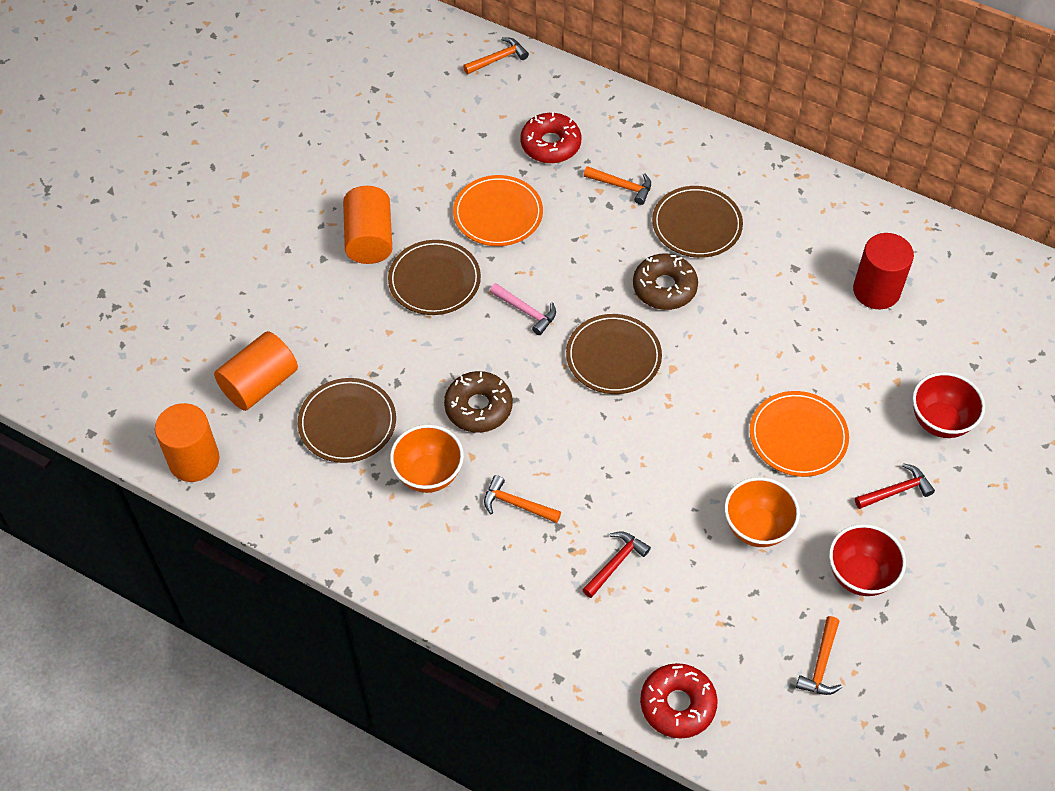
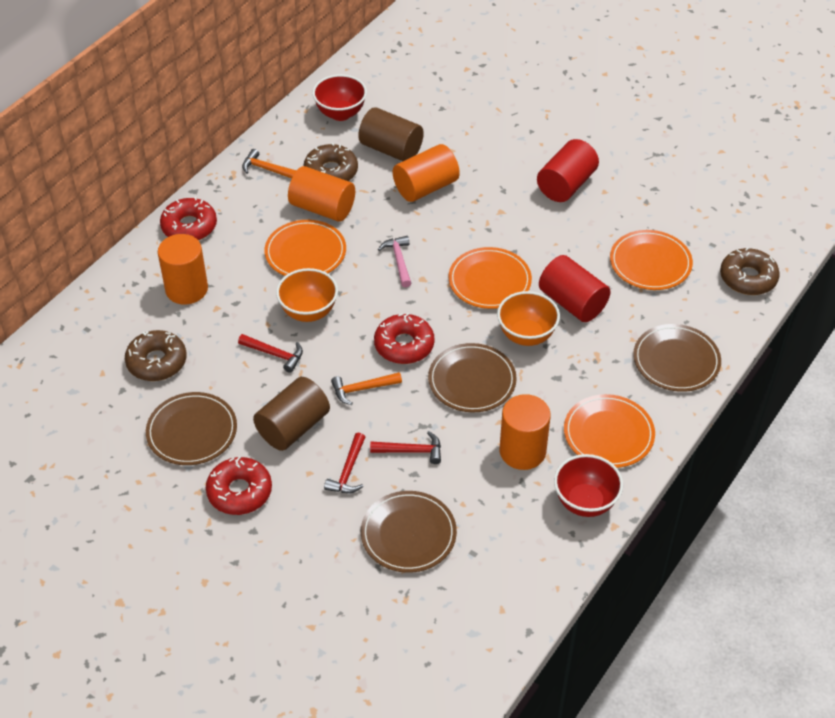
brown cylinder: none = 0 -> [253,377,330,451] [358,107,424,161] = 2
brown donut: [444,371,513,433] [633,254,698,310] = 2 -> [125,330,187,381] [304,143,358,181] [720,247,780,295] = 3
orange cylinder: [155,403,220,482] [214,331,298,411] [343,186,392,264] = 3 -> [158,234,208,304] [288,166,355,222] [393,144,460,202] [500,394,551,470] = 4
orange hammer: [463,37,529,74] [484,475,561,523] [584,166,651,205] [796,616,842,695] = 4 -> [242,149,297,179] [331,372,402,405] = 2
orange plate: [453,175,543,246] [750,391,849,477] = 2 -> [265,220,346,276] [449,247,532,309] [564,394,655,468] [610,230,693,290] = 4
red cylinder: [853,233,914,309] = 1 -> [537,139,599,202] [539,255,611,322] = 2
red donut: [520,112,581,163] [640,663,718,739] = 2 -> [160,197,217,240] [206,456,272,515] [374,313,435,364] = 3
red hammer: [582,532,651,598] [855,463,935,509] = 2 -> [238,334,303,373] [324,433,365,493] [370,431,441,464] = 3

